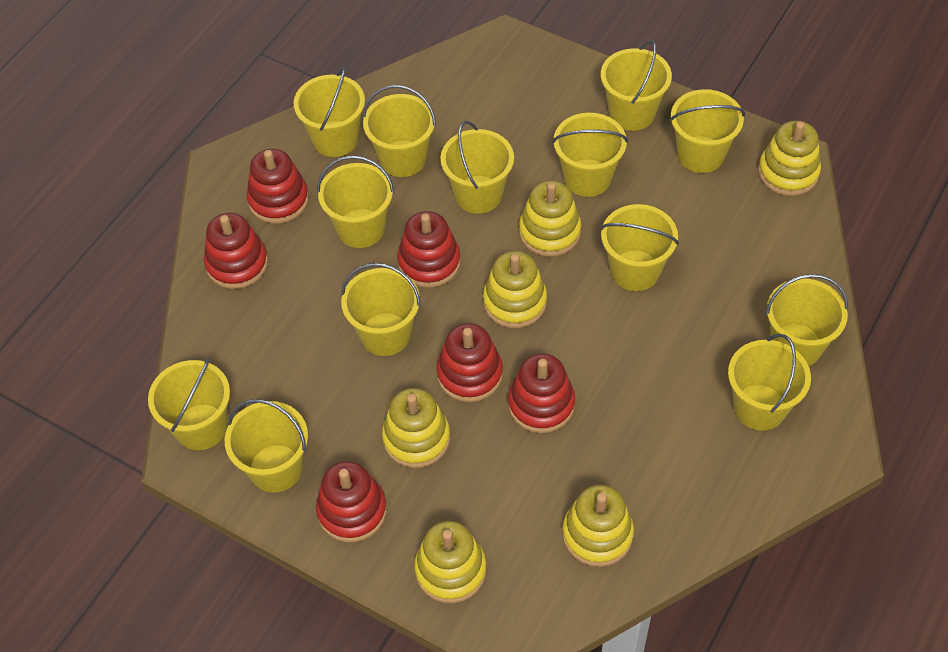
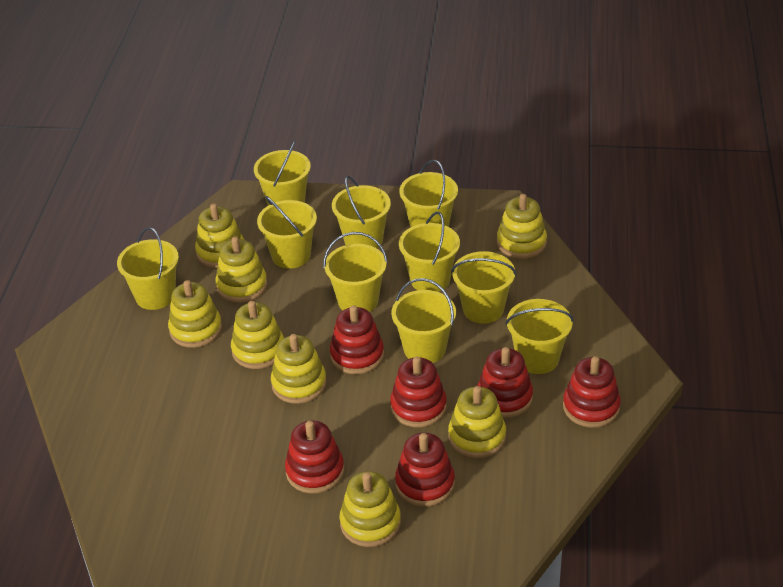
yellow bucket: [148,358,230,450] [225,399,308,493] [294,67,365,157] [317,155,394,248] [341,263,421,356] [362,85,436,177] [440,121,514,214] [552,113,628,197] [600,204,679,291] [601,40,672,131] [669,89,745,173] [728,334,811,431] [765,274,848,366] = 13 -> [117,227,179,310] [254,140,311,206] [257,196,317,269] [323,232,388,312] [332,176,391,249] [391,278,456,363] [399,212,460,292] [400,160,458,227] [451,251,517,324] [505,299,574,374] = 10
yellow stacking toy: [382,388,450,468] [414,521,487,603] [483,251,547,328] [519,180,581,257] [562,485,634,567] [758,121,821,196] = 6 -> [168,280,222,348] [195,203,244,268] [215,237,267,303] [231,301,284,369] [271,334,327,404] [339,471,401,547] [448,386,506,458] [497,194,547,259] = 8

